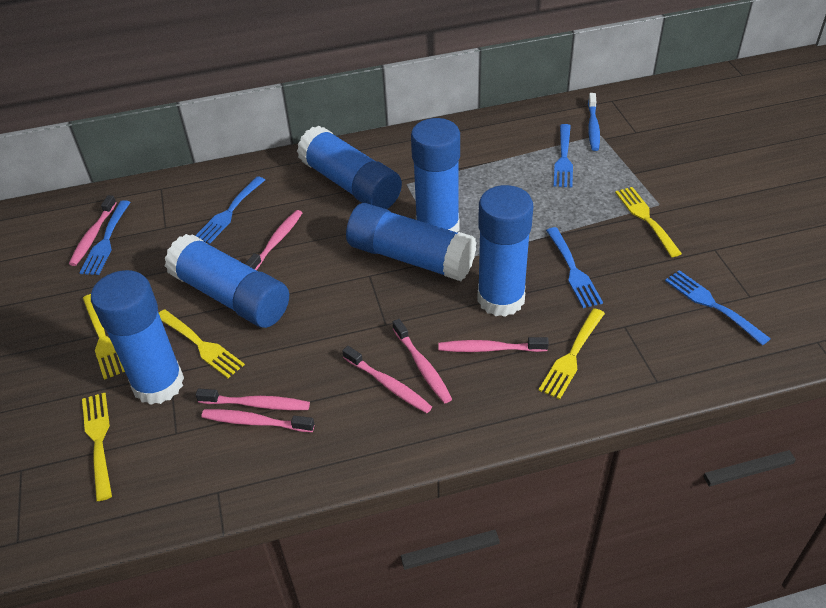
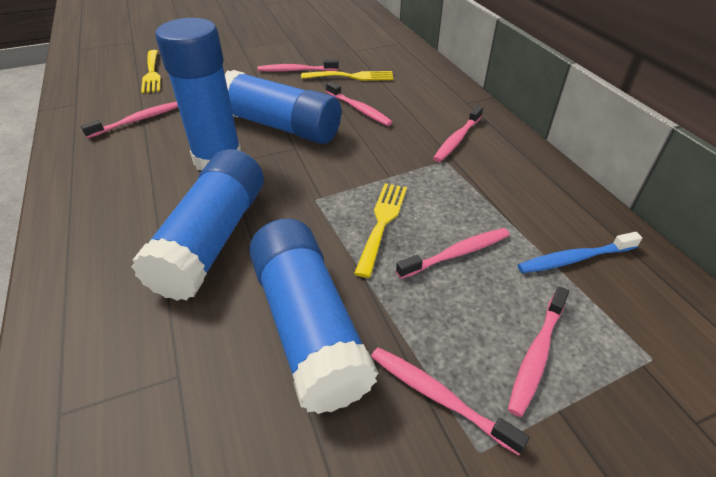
blue fork: [79,200,131,275] [195,176,265,244] [546,227,603,308] [554,124,573,188] [665,270,771,345] = 5 -> none = 0
blue glue stick: [91,270,184,405] [165,234,289,328] [297,125,402,209] [346,203,477,281] [411,118,460,232] [477,185,533,317] = 6 -> [132,149,264,301] [155,18,241,170] [225,70,341,144] [249,219,378,414] = 4
yellow fork: [82,393,112,501] [83,294,125,380] [159,309,245,378] [539,308,605,400] [615,187,682,257] = 5 -> [141,50,161,93] [301,71,393,81] [354,183,407,278] = 3

